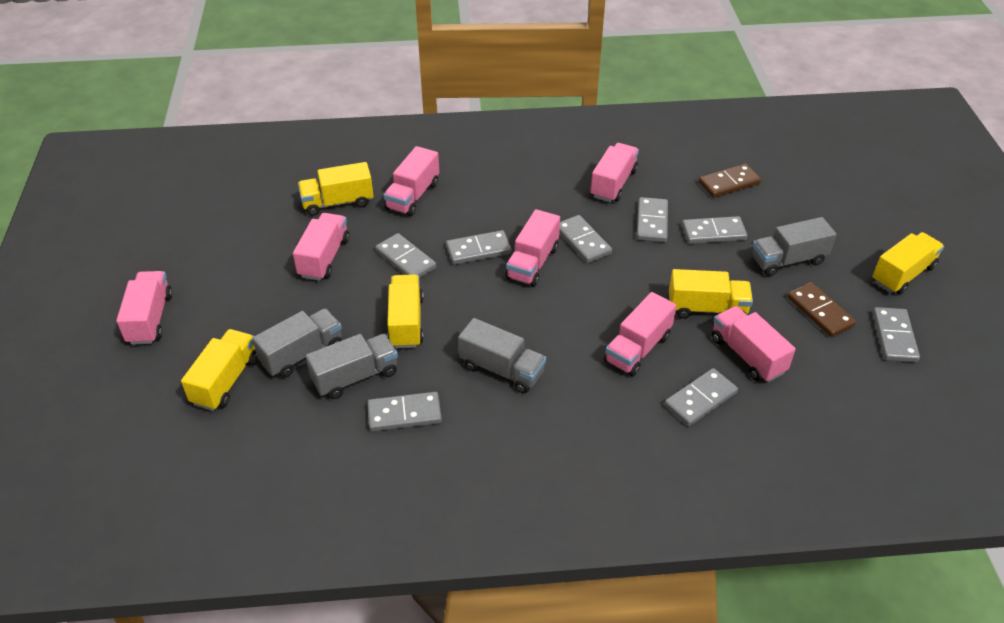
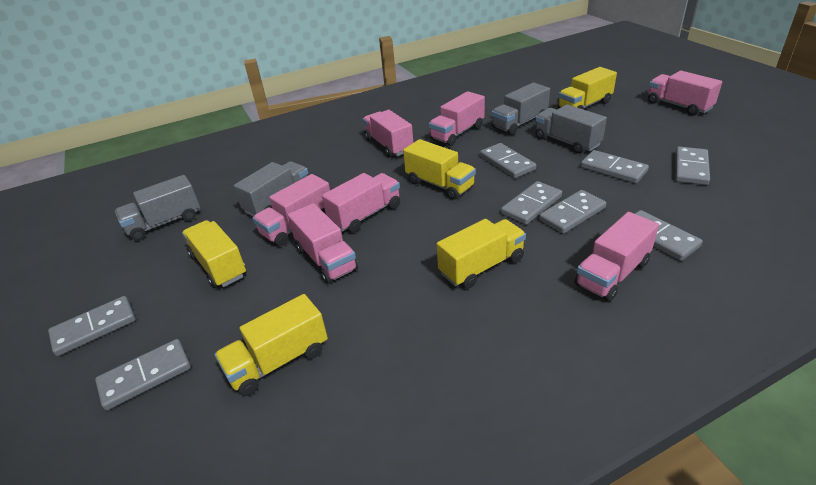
brown domino: [699,164,761,198] [787,282,856,337] = 2 -> none = 0

